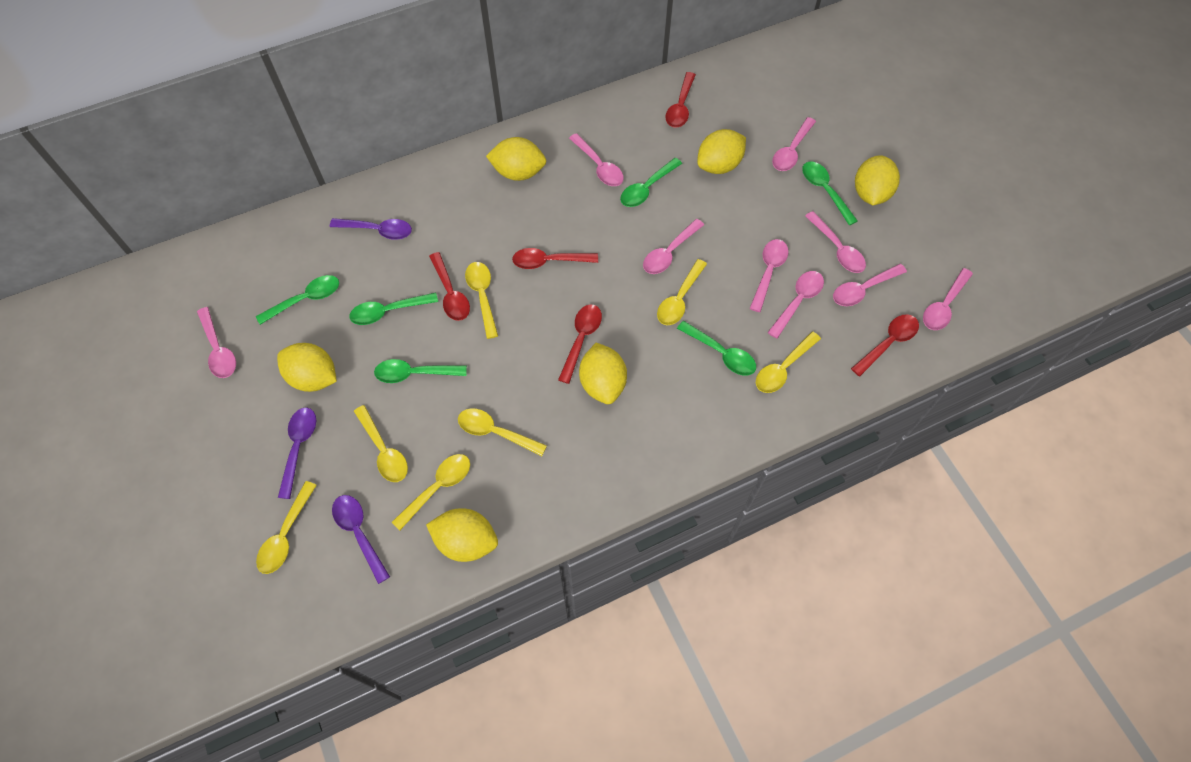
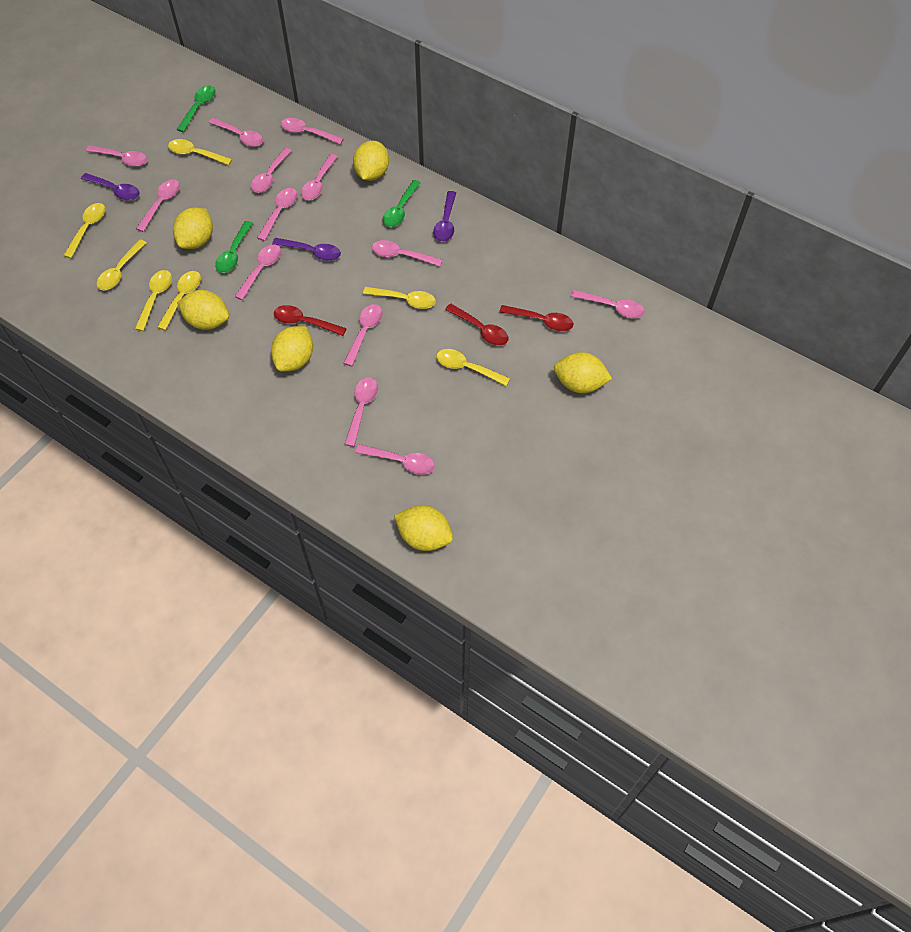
green spoon: [256,275,339,325] [350,293,438,325] [374,359,467,383] [620,158,682,207] [677,321,756,376] [802,161,858,226] = 6 -> [176,85,216,132] [215,221,253,273] [383,180,421,227] = 3
pink spoon: [197,307,236,378] [569,133,624,186] [643,219,704,274] [749,239,789,312] [767,271,824,339] [772,117,816,171] [805,211,866,273] [833,264,907,306] [923,268,973,330] = 9 -> [86,145,147,167] [136,179,180,232] [209,118,263,147] [234,244,281,300] [251,148,292,193] [257,188,298,241] [281,118,344,145] [301,154,338,200] [343,304,383,366] [344,378,378,447] [356,444,435,475] [372,240,443,266] [571,290,645,318] = 13
red spoon: [429,252,470,321] [512,248,598,269] [558,304,602,384] [665,72,696,128] [851,314,919,376] = 5 -> [274,305,347,336] [445,303,509,346] [499,305,573,331] = 3

